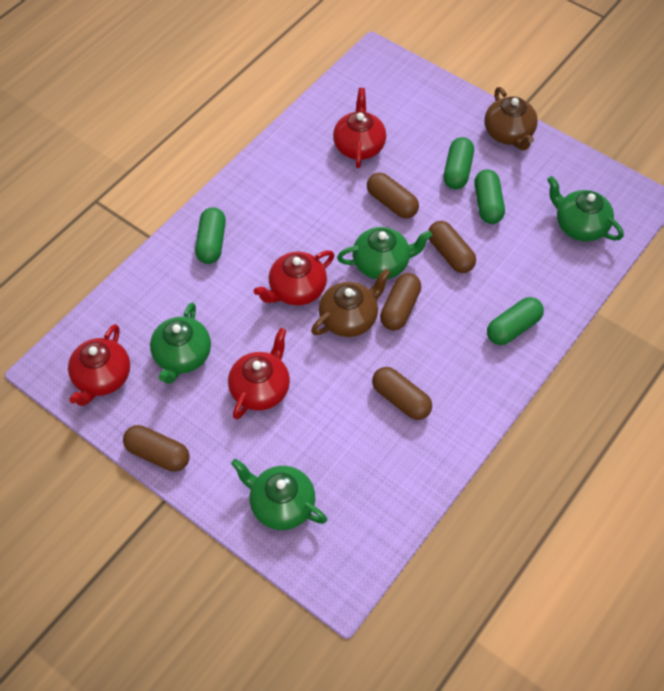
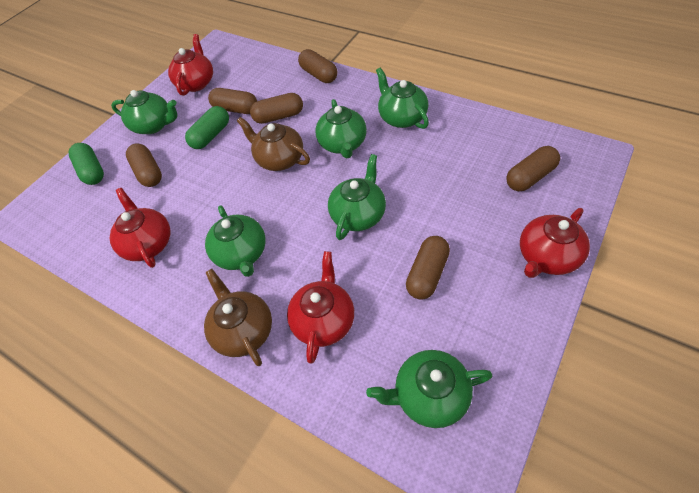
brown capsule: [123,425,189,472] [367,172,419,218] [372,367,432,420] [380,273,421,330] [428,221,476,273] = 5 -> [126,143,162,187] [208,88,257,114] [250,93,303,124] [298,49,337,83] [406,236,450,300] [506,146,560,191] = 6
green capsule: [195,207,226,264] [443,137,474,189] [474,169,505,224] [487,297,544,345] = 4 -> [68,143,104,185] [185,106,229,149] = 2
green teapot: [150,302,211,384] [231,459,327,530] [337,227,432,279] [547,176,624,242] = 4 -> [111,90,177,134] [205,205,266,277] [315,99,367,158] [328,154,386,240] [366,350,492,428] [376,67,429,129] = 6

